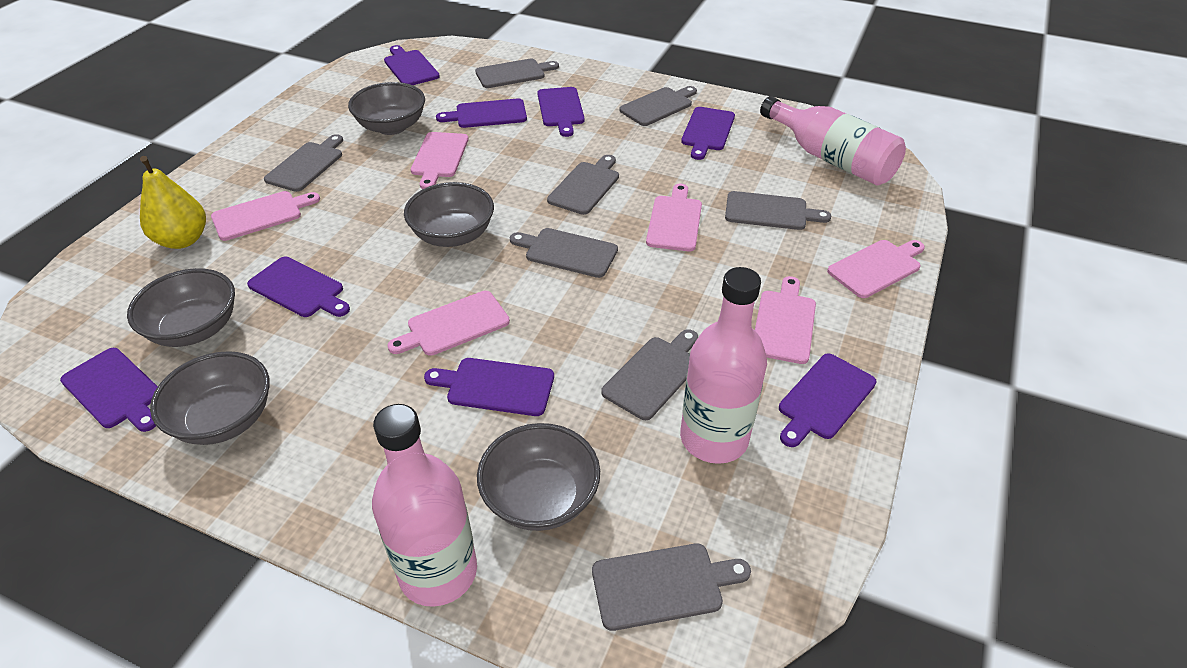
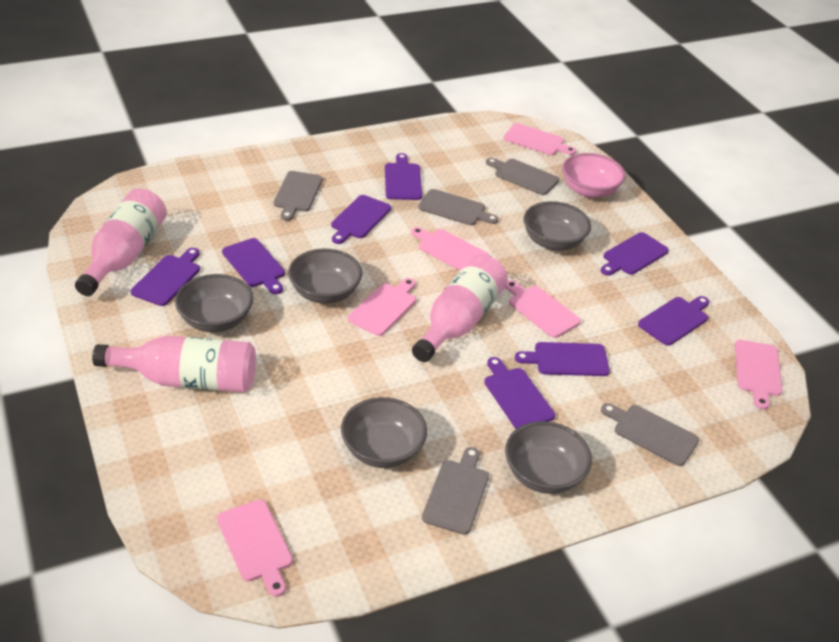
grey cutting board: [264,134,343,192] [475,59,559,88] [510,228,618,278] [547,155,619,215] [592,543,751,631] [601,329,698,420] [619,86,697,126] [725,191,831,230] = 8 -> [273,171,323,221] [418,189,499,225] [422,447,489,535] [486,158,559,195] [601,403,699,466] = 5
pink bowl: none = 0 -> [562,153,626,198] = 1
yellow pear: [140,156,206,249] = 1 -> none = 0

